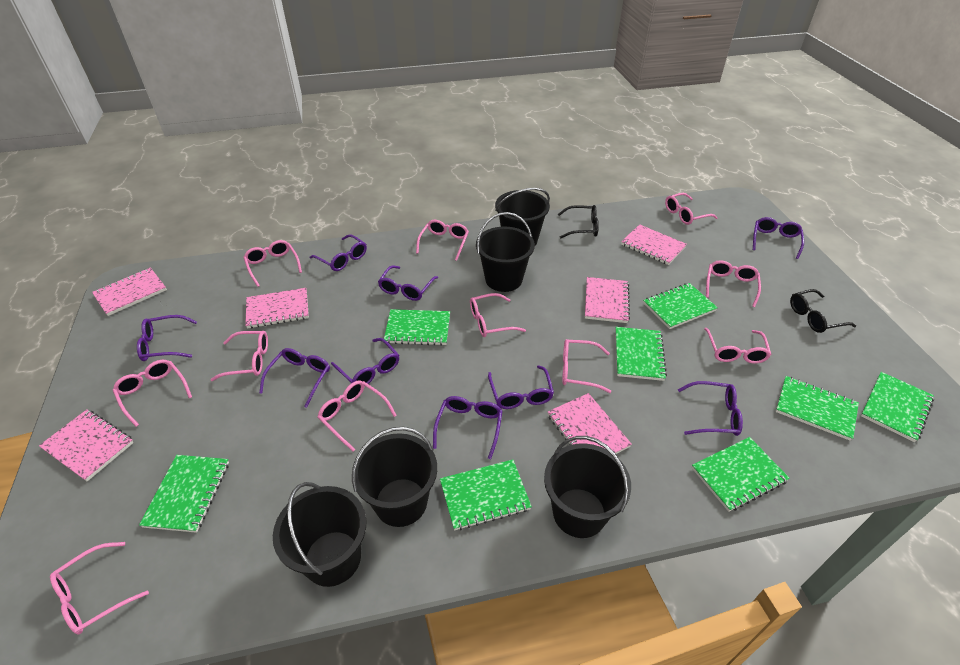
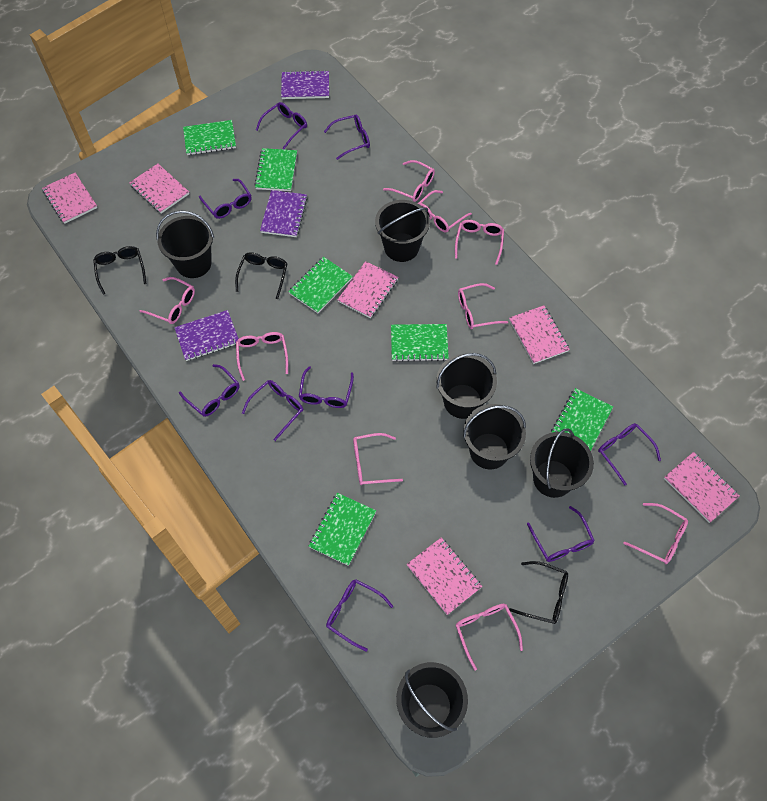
black bucket: [273,482,366,587] [352,427,437,527] [476,212,535,292] [495,188,550,246] [544,436,631,538] = 5 -> [156,210,214,278] [375,200,430,262] [396,662,468,738] [436,353,497,419] [463,404,526,469] [530,429,594,498] = 6
black glasses: [558,205,599,239] [790,289,856,333] = 2 -> [93,246,146,295] [235,252,288,299] [509,561,568,624] = 3
green notebook: [139,455,229,533] [384,309,450,346] [440,459,532,530] [615,327,667,381] [643,283,718,329] [692,437,790,512] [776,376,859,441] [861,372,934,442] = 8 -> [183,120,236,155] [254,148,297,191] [288,257,353,313] [309,493,376,566] [391,324,449,362] [551,388,613,451] = 6
pink glasses: [50,542,149,635] [113,360,192,427] [211,331,268,381] [243,240,302,287] [318,380,397,451] [416,220,469,261] [470,293,526,337] [562,339,611,393] [665,193,718,225] [704,328,772,364] [706,260,761,307] = 11 -> [140,277,195,324] [236,332,288,381] [353,433,403,485] [383,160,435,202] [418,190,472,232] [455,220,504,265] [456,604,523,671] [458,283,508,329] [624,503,688,564] = 9
purple notebook: none = 0 -> [174,310,239,361] [260,190,308,237] [281,70,329,99] = 3

